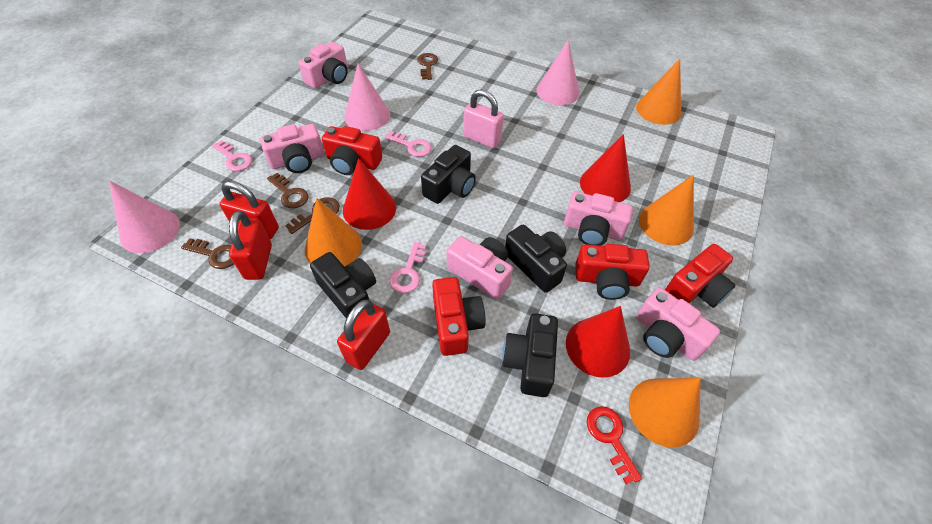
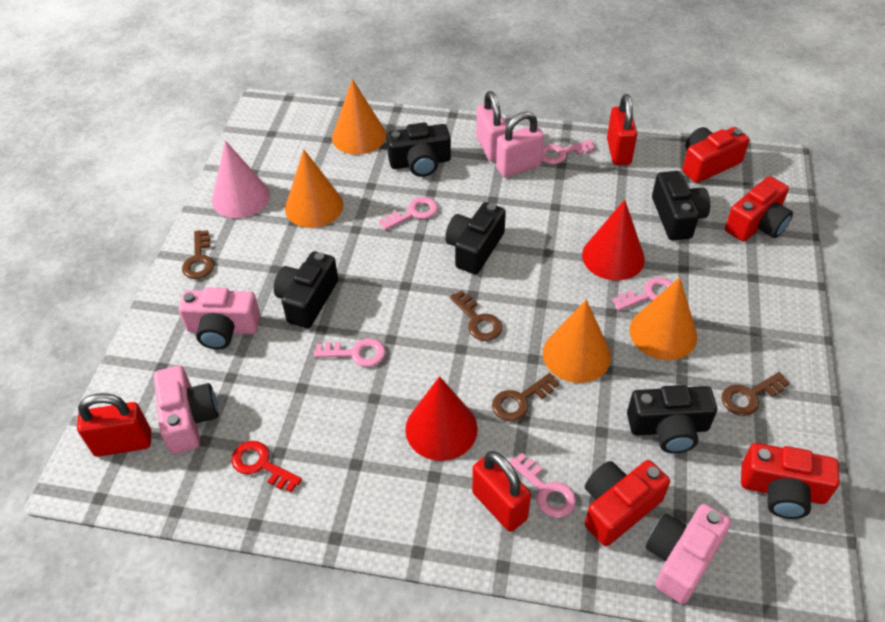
black camera: [310,252,376,319] [421,145,476,204] [502,313,558,397] [505,225,567,293] = 4 -> [274,251,338,328] [386,122,451,177] [445,202,506,274] [627,385,717,453] [652,171,710,241] = 5
pink camera: [260,124,324,173] [298,42,348,89] [447,236,513,299] [564,192,633,246] [636,288,720,361] = 5 -> [154,366,218,454] [179,287,260,349] [646,504,731,604] = 3
pink cone: [109,180,180,253] [344,64,390,131] [536,40,580,105] = 3 -> [212,140,270,218] = 1
pink key: [212,140,252,171] [385,131,431,157] [390,242,426,293] = 3 -> [314,338,386,367] [379,197,438,230] [509,453,576,518] [542,140,595,164] [612,277,673,311] = 5
pink padlock: [463,89,504,148] = 1 -> [476,91,507,162] [496,112,544,178] = 2
red cone: [343,158,396,230] [566,306,630,378] [580,134,631,202] = 3 -> [405,376,478,461] [582,200,645,280] = 2

